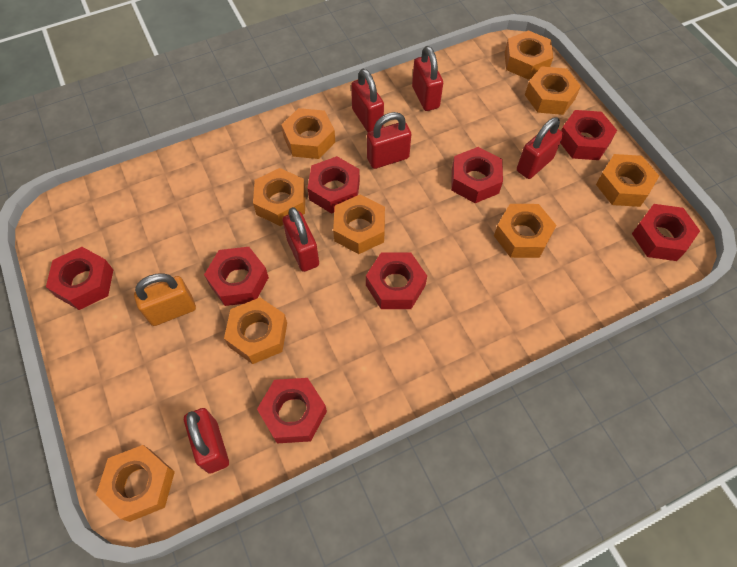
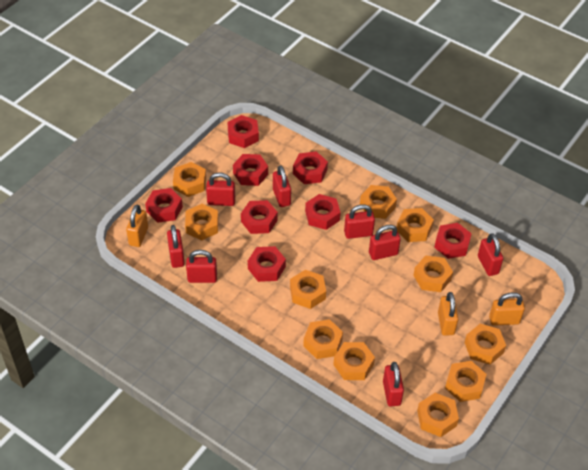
orange nut: [96,445,175,522] [224,297,287,364] [253,168,306,226] [281,108,335,159] [333,194,385,254] [494,204,556,258] [505,30,553,80] [525,66,581,115] [596,154,659,207] = 9 -> [173,162,206,197] [185,204,218,240] [290,270,326,309] [303,319,343,359] [333,342,375,380] [360,185,397,219] [397,208,434,242] [413,255,453,292] [417,393,459,437] [445,361,486,402] [464,324,506,365] = 11
orange padlock: [134,273,196,326] = 1 -> [126,204,148,247] [438,292,458,336] [489,292,525,326] = 3
red padlock: [184,408,229,474] [282,207,319,272] [351,69,384,132] [367,112,411,169] [412,46,443,111] [517,117,563,179] = 6 -> [167,225,185,268] [186,250,217,283] [206,172,235,206] [273,165,291,207] [344,204,375,239] [369,225,401,260] [383,362,404,407] [478,233,503,276] = 8

